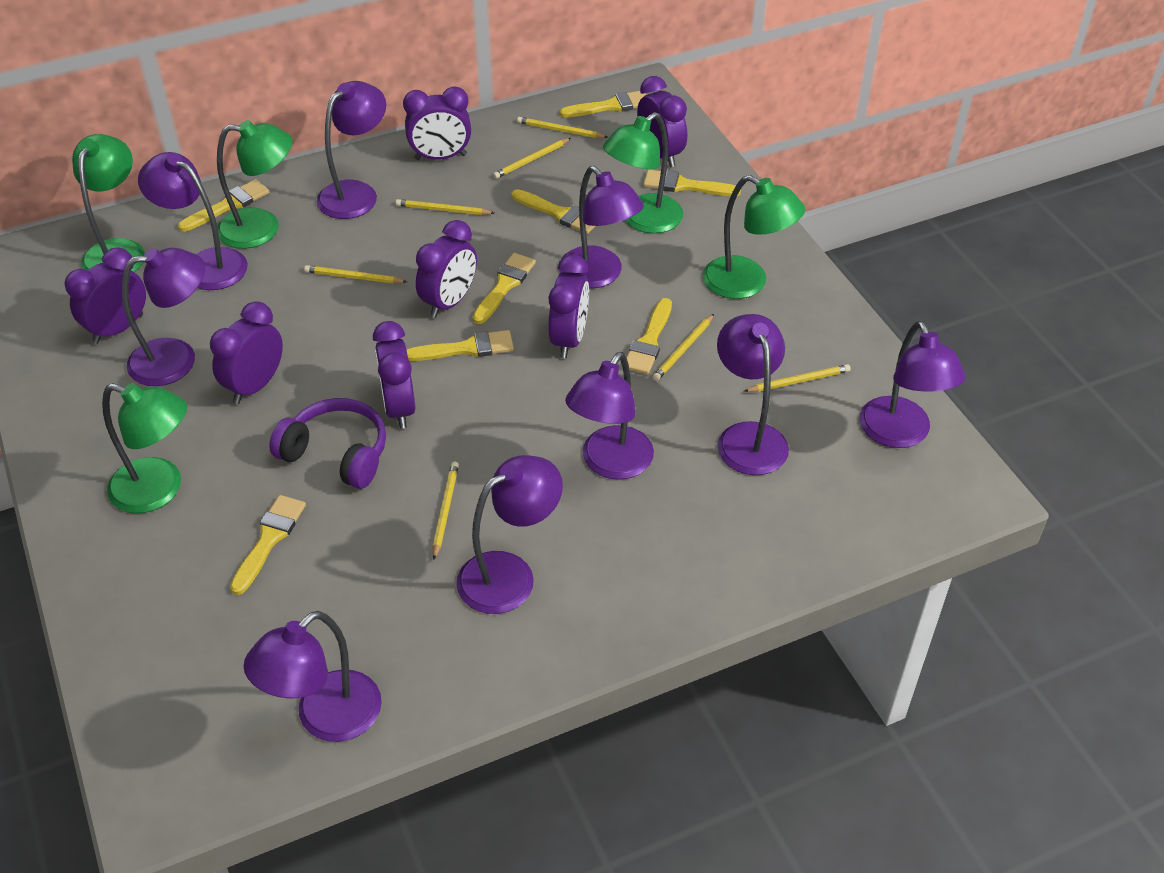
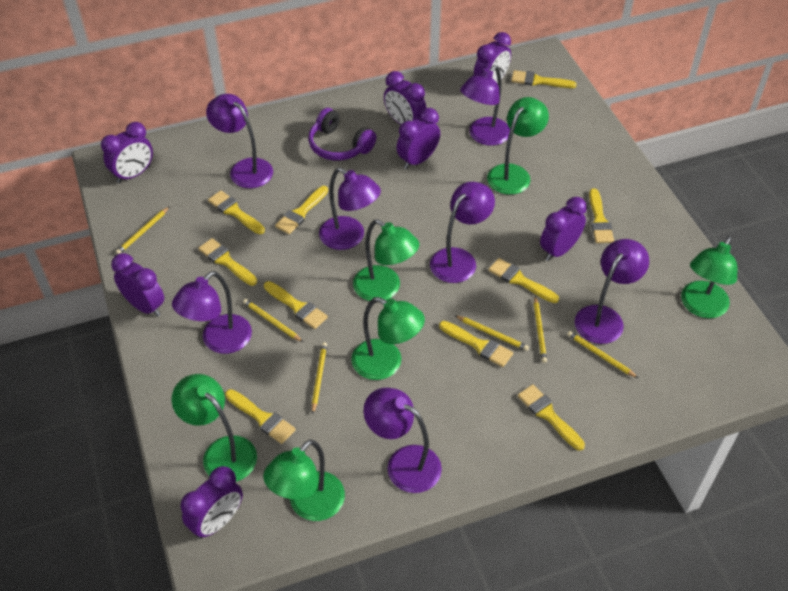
green lamp: [72,134,145,272] [102,383,187,514] [217,120,292,249] [603,112,683,233] [703,175,805,299] = 5 -> [171,374,257,482] [263,439,345,521] [351,297,425,380] [353,219,419,301] [487,97,549,195] [681,236,737,318] = 6
purple lamp: [122,248,205,386] [138,152,248,290] [243,611,382,742] [317,81,386,219] [457,455,563,614] [559,166,644,288] [565,352,654,480] [717,314,789,475] [860,321,966,448] = 9 -> [172,271,252,354] [206,94,273,188] [319,168,381,250] [364,388,442,493] [430,182,495,283] [460,65,510,146] [575,239,649,344] = 7
yellow brush: [178,179,269,232] [230,495,306,595] [407,330,514,361] [473,253,536,324] [512,189,595,234] [560,91,646,117] [627,298,672,374] [643,170,741,196] = 8 -> [198,238,257,286] [208,191,265,234] [225,389,296,444] [264,281,328,329] [275,186,328,234] [439,321,513,367] [489,258,559,303] [511,70,577,88] [518,384,585,451] [589,189,614,243] = 10
yellow pencil: [304,265,407,283] [396,199,494,215] [433,462,459,559] [493,138,571,179] [517,117,607,138] [653,314,714,381] [744,364,851,392] = 7 -> [116,206,170,254] [243,299,303,342] [312,342,327,414] [455,315,529,351] [534,296,547,363] [567,331,638,378] = 6

